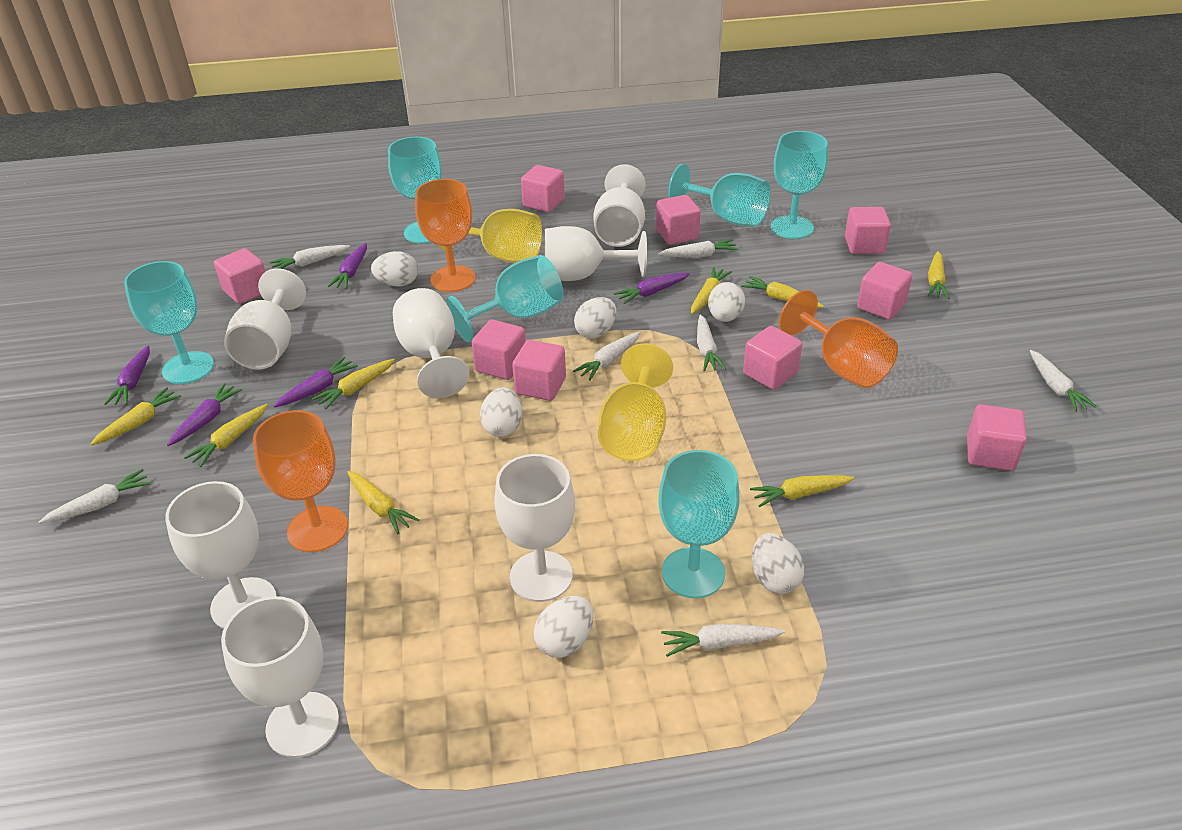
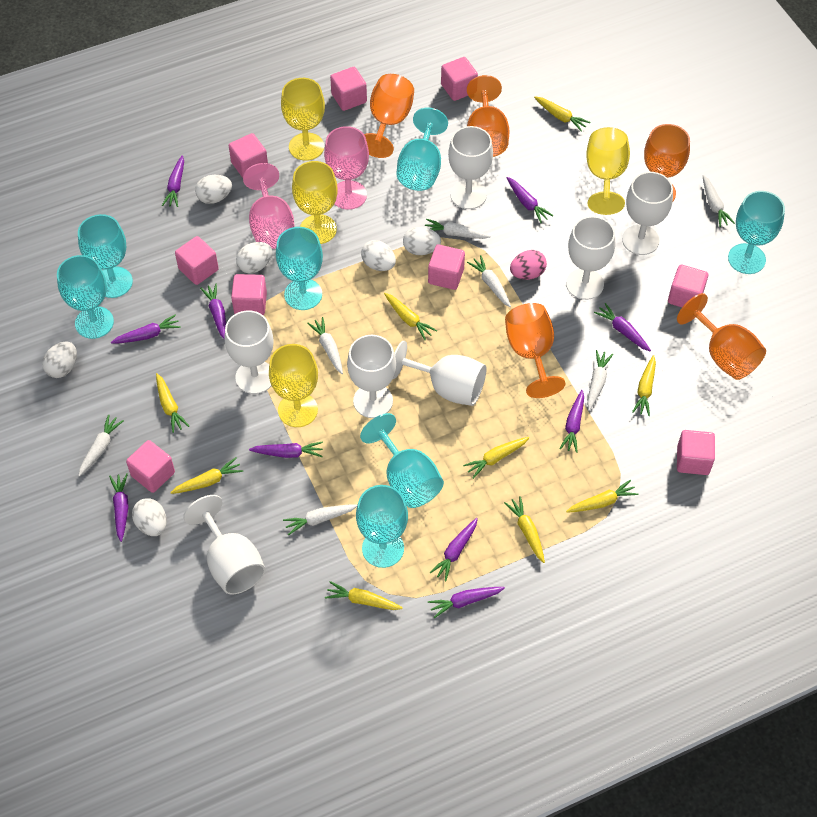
orange goblet: [253,410,348,552] [415,179,475,292] [779,290,898,388] = 3 -> [364,74,414,158] [467,75,509,157] [505,303,566,398] [644,124,690,201] [677,293,766,380] = 5
pink egg: none = 0 -> [510,250,547,280] = 1
pink goblet: none = 0 -> [243,163,294,249] [324,126,369,210] = 2
purple carrot: [104,345,150,405] [167,383,243,446] [274,357,358,407] [328,243,367,289] [614,273,690,304] = 5 -> [109,473,129,542] [111,314,181,344] [162,155,184,207] [200,283,226,339] [249,441,323,458] [428,587,505,618] [430,518,478,582] [507,177,554,223] [559,390,584,453] [594,303,651,351] = 10
turquoise goblet: [124,261,214,384] [388,137,442,244] [447,255,563,342] [658,450,740,598] [668,164,771,227] [771,131,828,239] = 6 -> [57,255,114,339] [78,214,133,298] [276,227,323,310] [356,485,408,568] [360,413,444,508] [397,108,448,191] [728,191,785,274] = 7
yellow carrot: [90,387,181,446] [184,404,268,467] [312,359,395,409] [347,471,419,534] [691,267,732,314] [741,276,824,308] [750,475,854,507] [927,251,949,299] = 8 -> [156,373,189,433] [170,457,243,494] [325,581,403,610] [384,293,437,340] [463,437,529,479] [504,496,545,563] [534,96,590,132] [566,480,639,513] [632,355,656,416] = 9
yellow goblet: [438,209,542,263] [598,343,673,461] = 2 -> [269,344,318,427] [281,78,325,161] [292,161,338,244] [586,127,630,215] = 4

